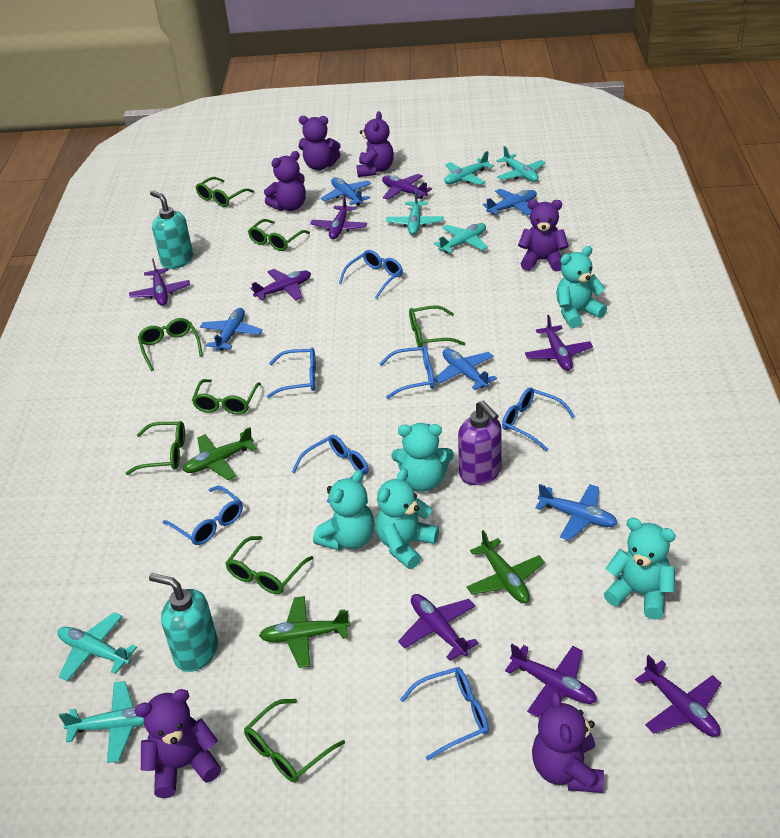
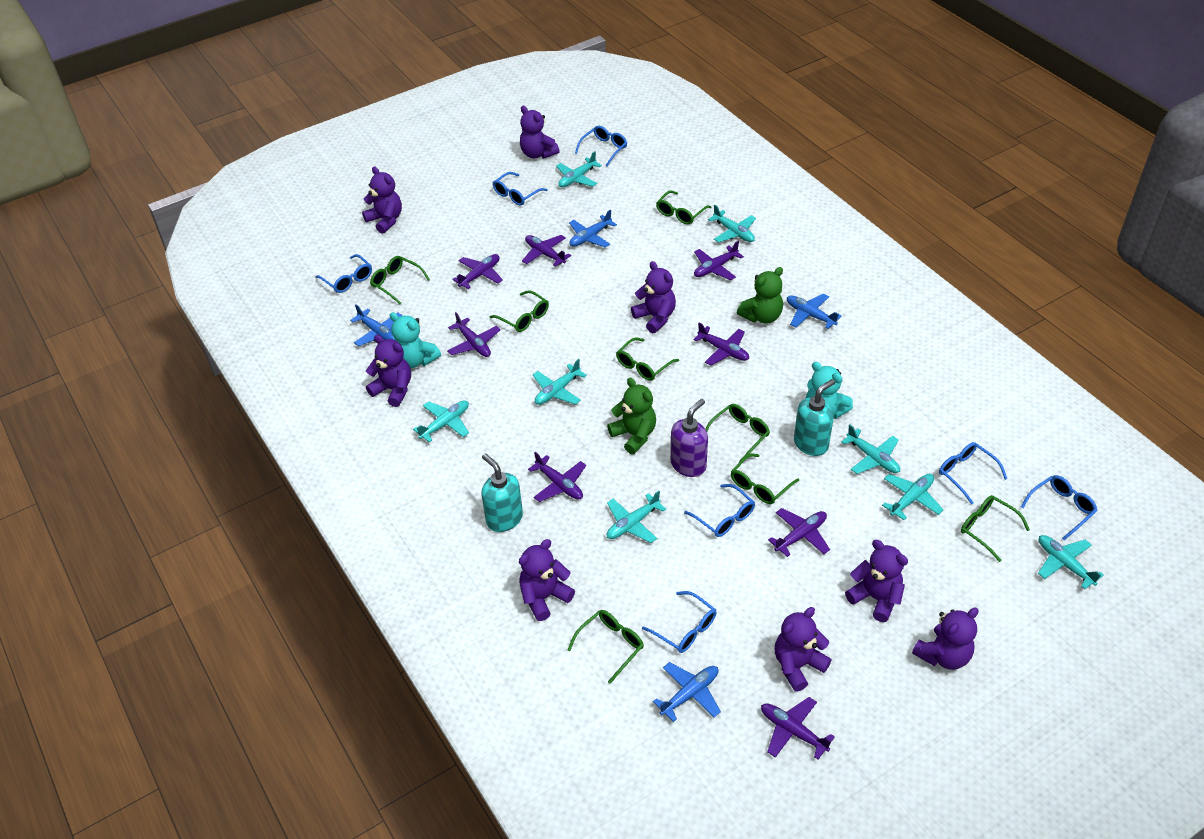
blue plane: [200,308,262,351] [321,177,372,206] [434,348,497,390] [483,189,537,216] [535,484,618,541] = 5 -> [350,304,402,346] [569,209,617,248] [653,662,721,722] [787,294,842,329] = 4
green plane: [183,427,257,480] [259,596,350,668] [466,530,545,603] = 3 -> none = 0
green teddy bear: none = 0 -> [607,378,656,454] [737,267,783,324] = 2
purple teddy bear: [134,689,221,798] [264,151,306,211] [299,116,341,170] [357,111,394,177] [518,199,569,271] [532,691,604,793] = 6 -> [362,167,402,234] [366,335,411,407] [519,539,575,621] [520,106,560,159] [631,261,676,333] [775,607,831,691] [845,540,908,622] [912,608,979,670] = 8
turquoise plane: [57,612,137,681] [59,681,144,763] [386,190,443,235] [434,223,488,253] [444,151,494,185] [496,146,546,182] = 6 -> [413,400,469,442] [533,359,587,405] [556,152,602,187] [607,491,666,543] [708,205,756,243] [841,425,900,474] [882,474,944,520] [1038,535,1104,589] = 8
turquoise teddy bear: [313,470,374,551] [376,469,439,569] [391,423,454,492] [556,246,607,328] [604,518,675,620] = 5 -> [390,312,441,368] [806,362,853,419] = 2

